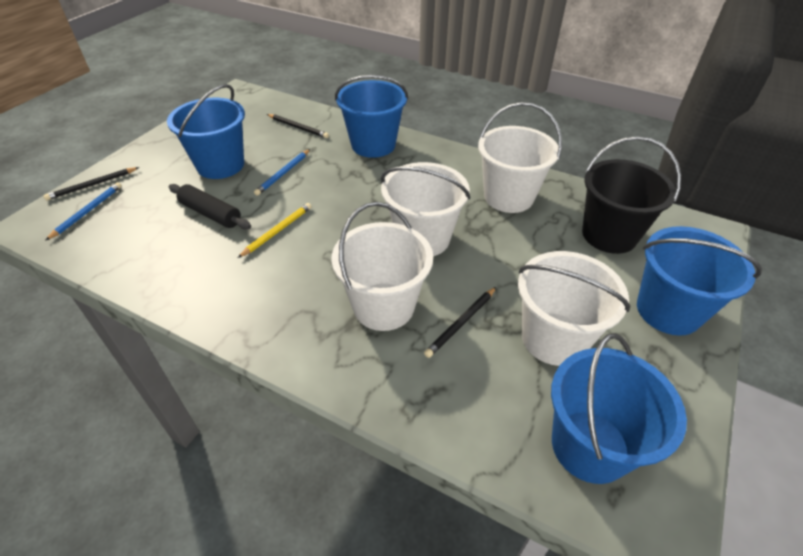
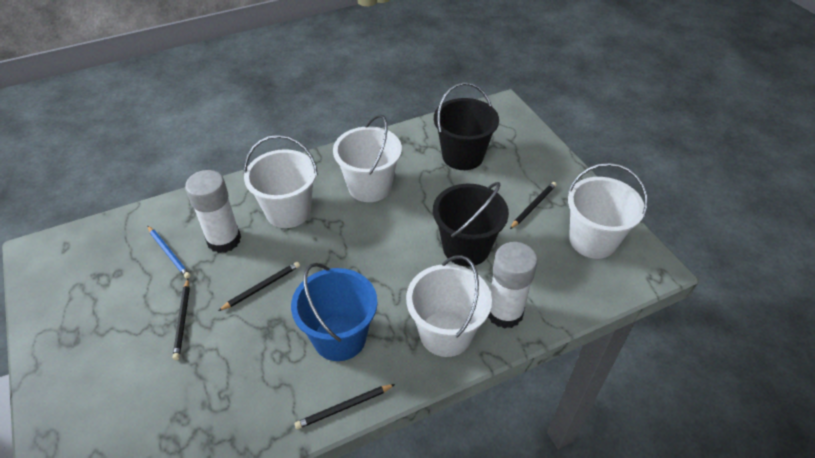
black bucket: [582,136,681,254] = 1 -> [433,182,509,266] [434,82,499,170] = 2
black pencil: [43,167,139,201] [267,114,329,138] [424,287,496,358] = 3 -> [173,279,190,360] [218,262,300,311] [294,384,395,429] [510,182,557,229] = 4
black rolling pin: [169,184,251,229] = 1 -> none = 0
blue bucket: [167,84,245,179] [335,75,408,158] [551,333,687,484] [637,226,762,336] = 4 -> [291,263,377,361] = 1
blue pencil: [45,182,122,241] [254,149,310,196] = 2 -> [148,226,191,279] = 1
white glue stick: none = 0 -> [185,170,241,253] [488,242,538,329] = 2
yellow pencil: [238,203,312,258] = 1 -> none = 0

